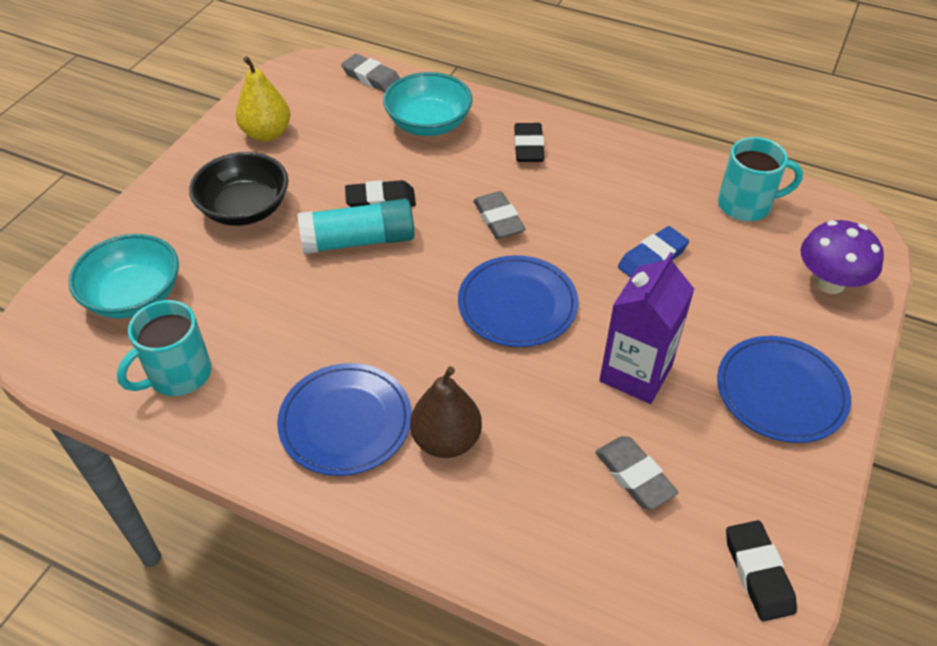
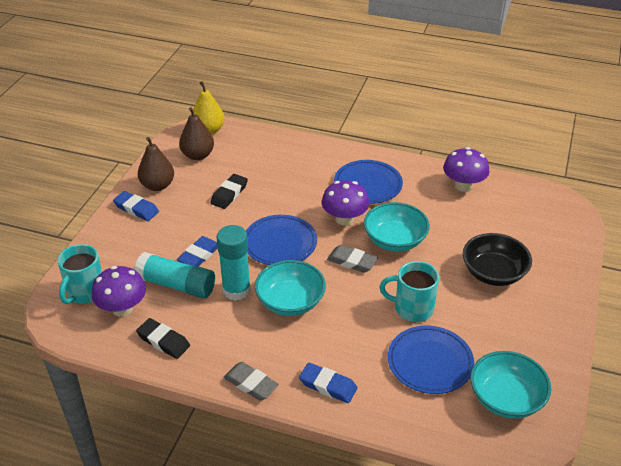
black eraser: [345,180,416,207] [514,123,545,162] [726,520,797,621] = 3 -> [136,318,190,359] [210,174,248,209] = 2
blue eraser: [618,226,689,278] = 1 -> [113,191,159,221] [177,236,218,266] [299,363,357,403] = 3
brown pear: [410,366,482,458] = 1 -> [138,137,174,191] [179,107,214,160] = 2
grey eraser: [341,54,400,93] [473,191,526,239] [595,436,678,510] = 3 -> [224,362,279,401] [327,245,378,273] = 2
purple carton: [599,252,694,404] = 1 -> none = 0
purple mushroom: [801,220,884,294] = 1 -> [92,266,146,317] [322,180,369,226] [443,147,489,192] = 3
turquoise bowl: [68,234,179,319] [383,72,473,136] = 2 -> [255,260,326,316] [364,202,430,252] [470,351,551,419] = 3
turquoise glue stick: [298,199,414,254] = 1 -> [135,252,215,299] [216,225,251,301] = 2

